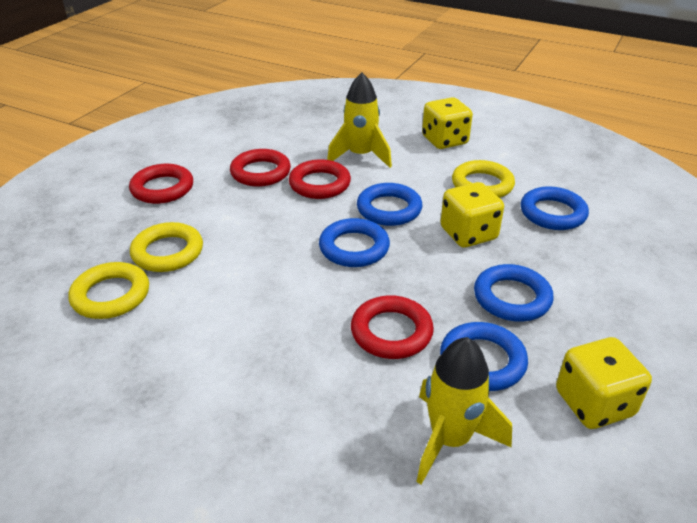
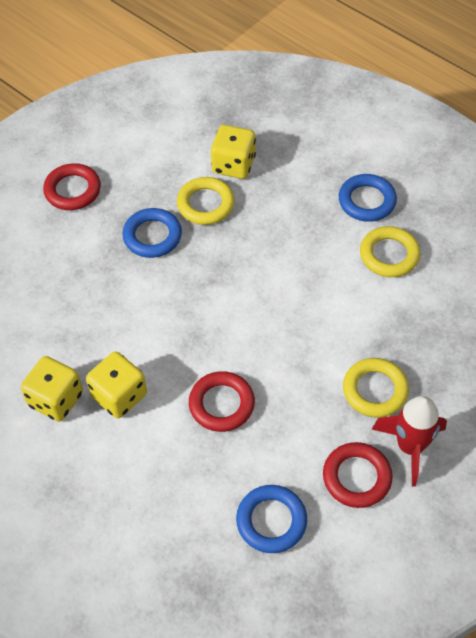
blue ring: [319,218,390,267] [357,183,422,226] [440,322,528,391] [474,264,554,322] [521,186,589,230] = 5 -> [122,208,182,258] [236,485,307,553] [339,174,397,222] = 3
red ring: [129,164,193,204] [230,149,291,187] [289,159,351,199] [351,295,434,359] = 4 -> [43,163,101,210] [189,371,255,432] [323,442,393,508] = 3
red rocket: none = 0 -> [372,396,447,487] = 1
yellow rocket: [327,73,392,168] [416,337,512,484] = 2 -> none = 0

